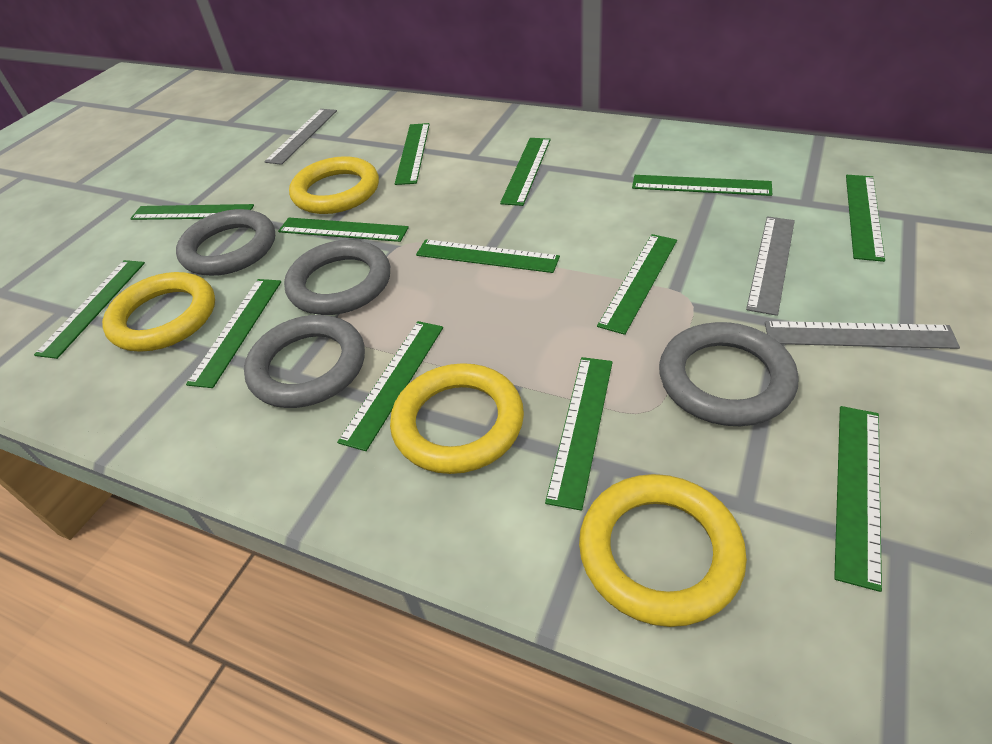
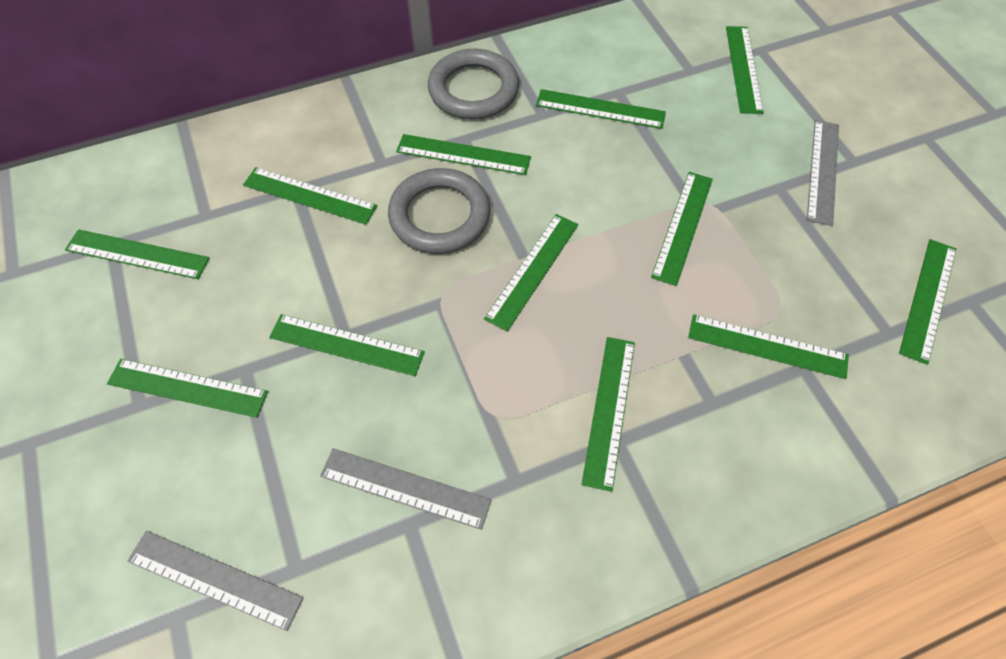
green ruler: [34,260,145,359] [130,204,254,220] [186,279,281,388] [278,218,409,242] [337,321,443,451] [395,123,430,185] [416,239,560,273] [500,138,551,206] [545,357,613,511] [597,234,677,335] [632,175,772,196] [834,406,882,592] [846,175,885,262] = 13 -> [65,229,210,279] [107,359,268,418] [243,167,377,224] [269,314,425,376] [396,134,531,175] [484,214,578,332] [536,89,666,129] [581,337,635,492] [651,172,713,286] [688,314,849,379] [726,26,764,114] [899,239,956,365] = 12
grey ring: [176,209,275,276] [244,315,365,408] [284,240,390,315] [659,322,799,426] = 4 -> [388,168,490,254] [428,49,519,119] = 2
yellow ring: [102,272,215,351] [289,156,379,214] [390,363,524,474] [579,474,747,627] = 4 -> none = 0

